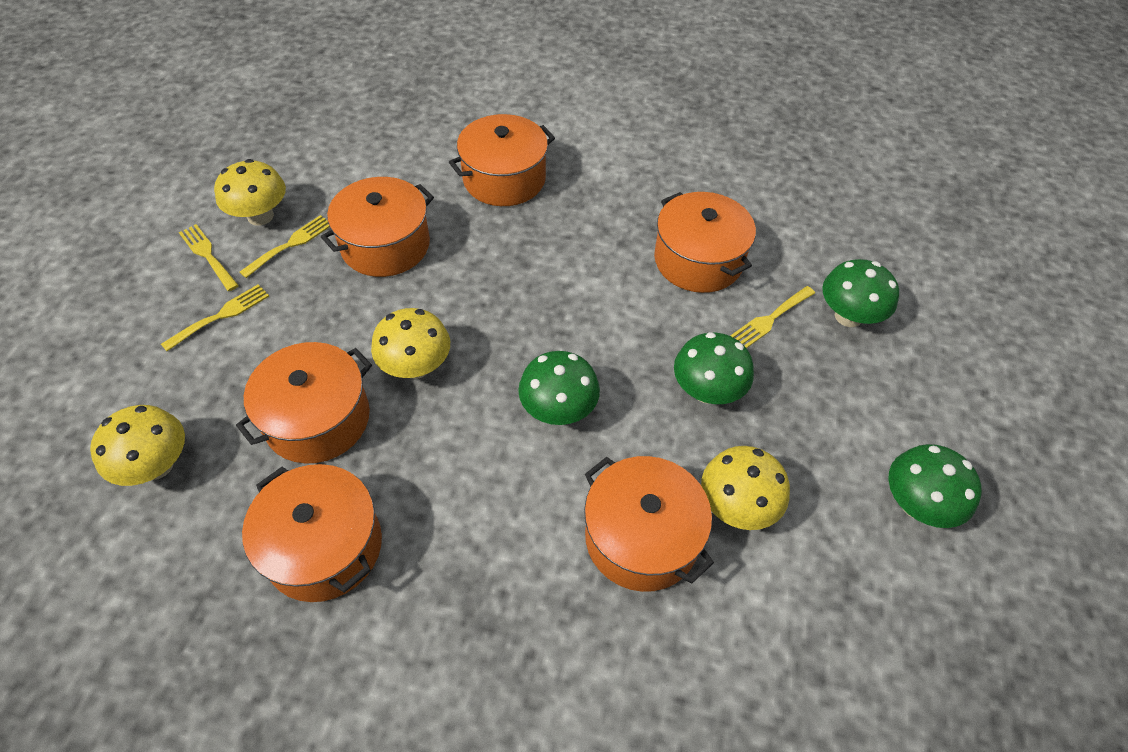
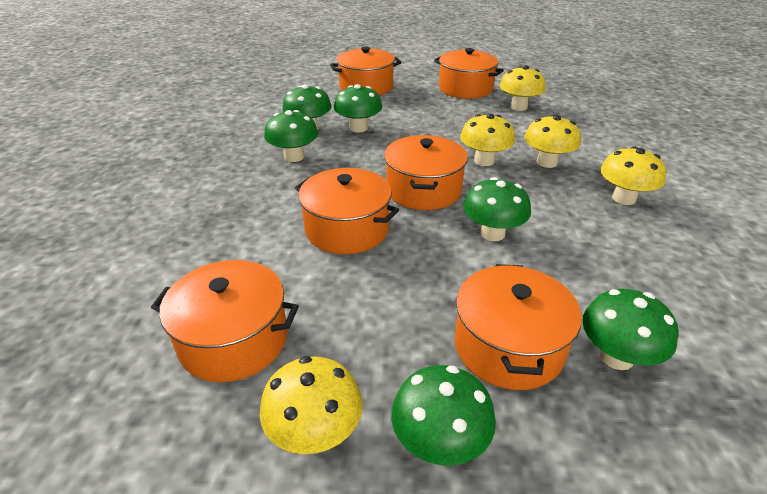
green mushroom: [518,351,600,425] [674,332,754,404] [822,259,899,327] [888,444,982,528] = 4 -> [264,110,318,162] [282,84,331,130] [334,84,382,133] [391,365,496,466] [463,177,531,241] [582,289,678,370] = 6
yellow fork: [161,284,269,351] [179,224,239,291] [240,215,329,278] [730,286,815,348] = 4 -> none = 0
yellow mushroom: [90,405,185,486] [214,159,286,226] [371,308,450,379] [701,446,790,530] = 4 -> [259,356,363,454] [460,114,515,166] [500,65,546,111] [524,115,581,168] [600,146,666,205] = 5

